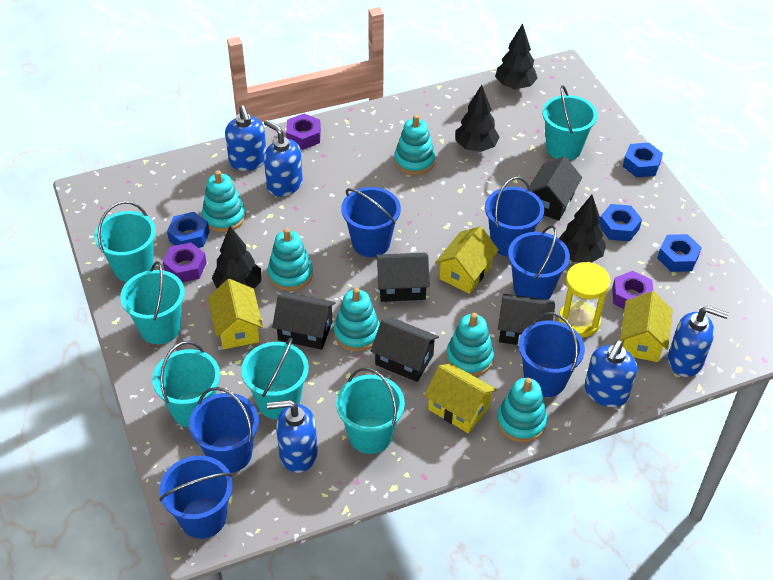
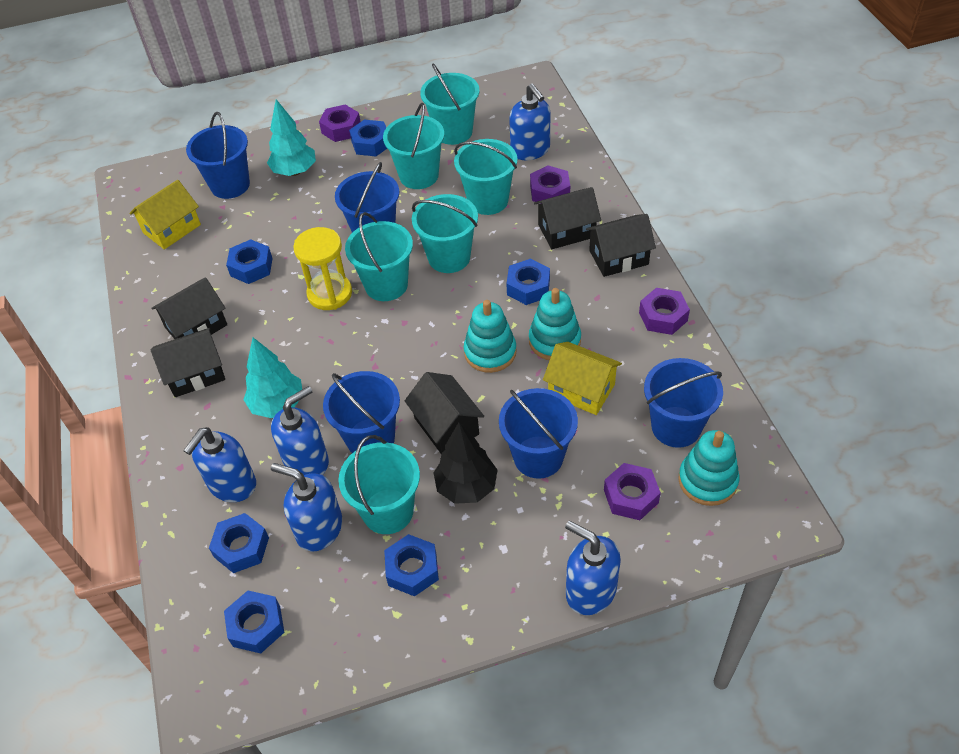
black tree: [212,226,261,288] [456,85,499,152] [495,23,538,89] [559,195,606,263] = 4 -> [434,422,498,504] = 1
blue bucket: [159,455,233,539] [189,387,259,473] [341,187,401,257] [485,177,544,257] [508,225,570,300] [519,312,585,397] = 6 -> [186,112,250,199] [323,371,400,453] [335,162,399,233] [499,388,578,479] [644,358,723,448] = 5
blue nut: [167,212,210,248] [599,204,642,241] [623,143,663,177] [657,234,702,272] = 4 -> [209,513,269,573] [224,591,284,653] [226,239,273,284] [349,120,387,156] [384,534,439,596] [506,258,550,305] = 6
purple nut: [163,242,207,282] [286,114,321,149] [612,271,653,309] = 3 -> [319,104,361,142] [530,165,570,202] [604,463,661,520] [639,288,690,335] = 4
turquoise stacking toy: [202,170,246,232] [268,228,313,291] [334,288,380,352] [394,115,435,175] [446,313,494,376] [497,378,547,442] = 6 -> [464,300,517,373] [529,288,581,360] [678,430,739,506] = 3
turquoise tree: none = 0 -> [243,337,302,418] [267,99,316,176] = 2
yellow house: [208,279,263,349] [424,363,497,433] [435,226,499,294] [620,291,673,362] = 4 -> [129,180,201,250] [543,342,622,415] = 2

